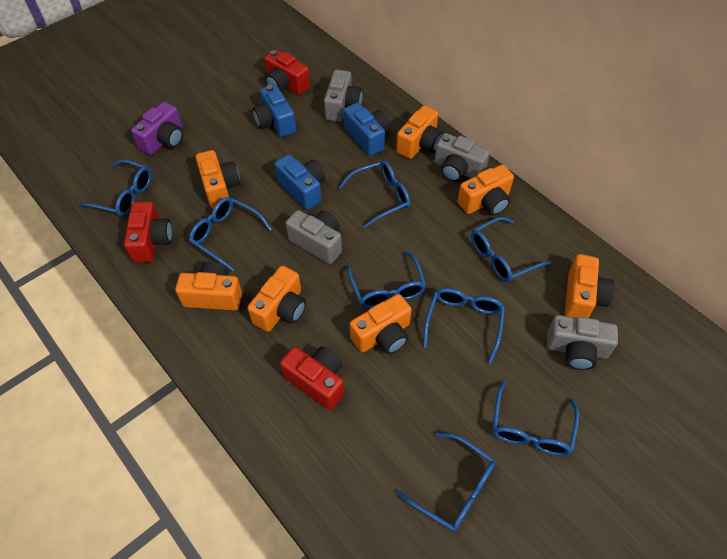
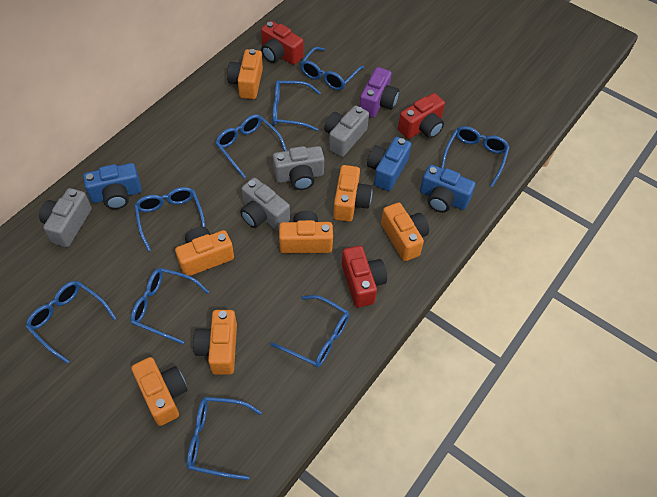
blue glasses: [79,159,151,216] [189,197,272,272] [339,160,410,229] [347,251,426,308] [396,432,495,532] [423,288,505,363] [471,217,550,282] [492,380,579,456] = 8 -> [26,281,116,364] [130,268,209,344] [134,187,205,251] [187,397,262,480] [215,114,287,178] [271,295,349,368] [272,80,321,131] [300,47,364,90] [441,126,510,187] = 9

